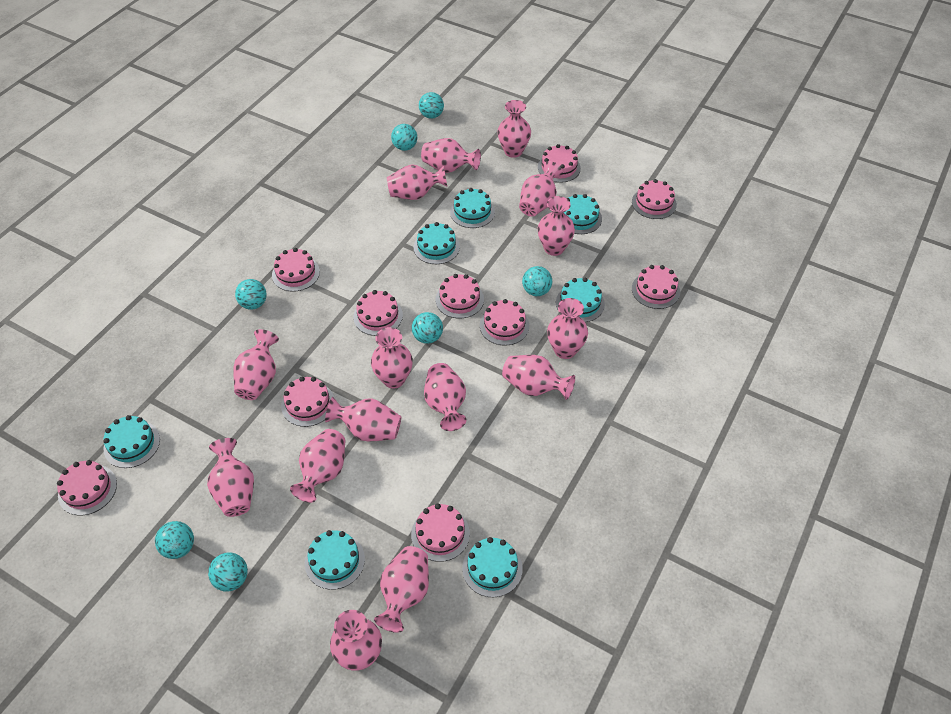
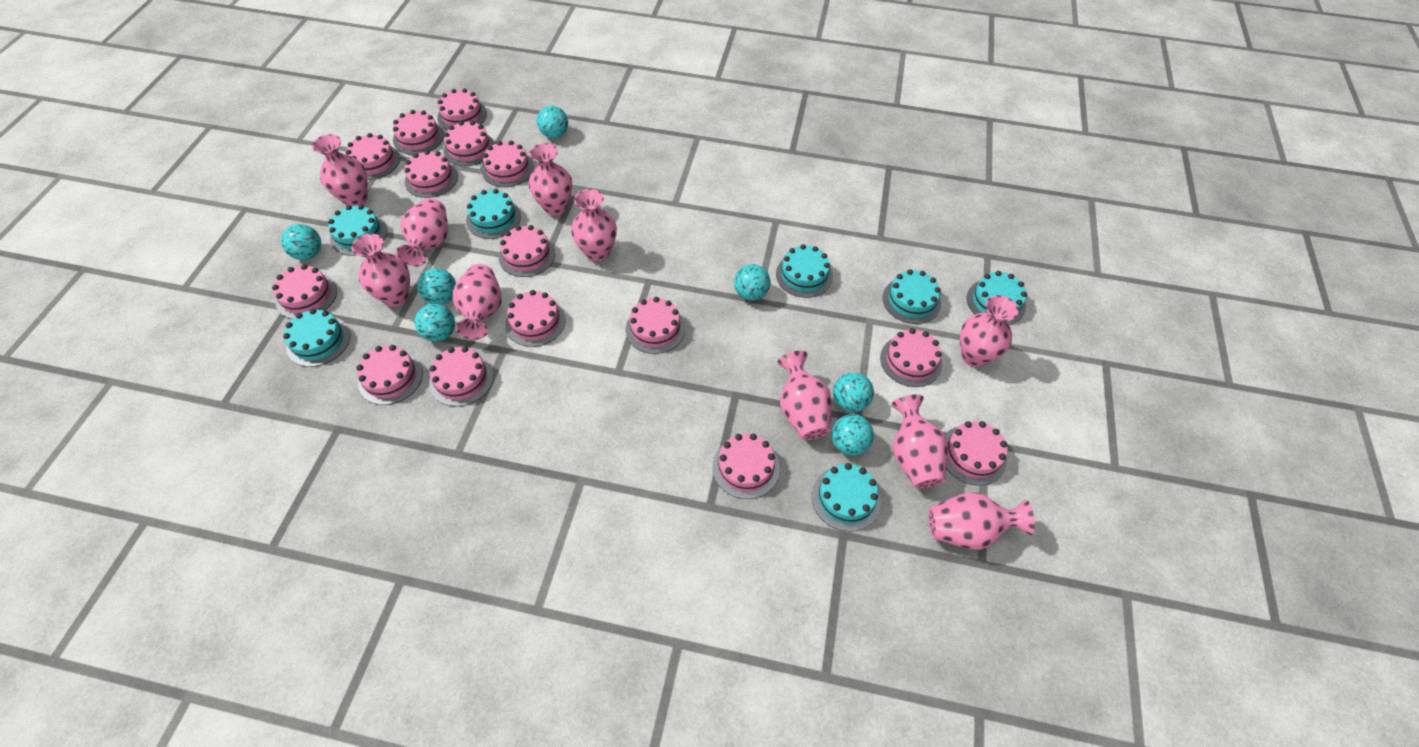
pink cake: [57,460,117,515] [272,248,320,292] [281,377,334,427] [353,290,403,336] [411,504,470,562] [436,274,484,318] [480,299,529,346] [538,144,581,183] [632,179,677,219] [632,265,680,309] = 10 -> [272,264,337,319] [346,133,400,180] [356,345,423,405] [393,110,444,155] [404,150,458,198] [429,346,494,407] [437,88,487,130] [444,121,495,166] [482,141,534,187] [499,225,555,277] [505,290,566,347] [626,297,685,354] [712,434,780,499] [880,328,942,387] [945,421,1008,486] = 15
pink vase: [207,438,254,517] [233,329,279,400] [290,429,345,503] [325,397,401,442] [330,610,382,671] [371,327,413,389] [374,546,429,633] [387,164,447,200] [421,138,481,173] [424,363,466,431] [498,100,531,158] [502,355,575,400] [519,161,563,217] [538,196,575,256] [547,298,588,359] = 15 -> [312,134,368,206] [351,233,410,307] [397,198,448,267] [452,264,502,340] [529,143,572,215] [571,189,617,261] [777,351,832,440] [891,395,948,488] [929,492,1035,550] [960,295,1019,367] = 10

